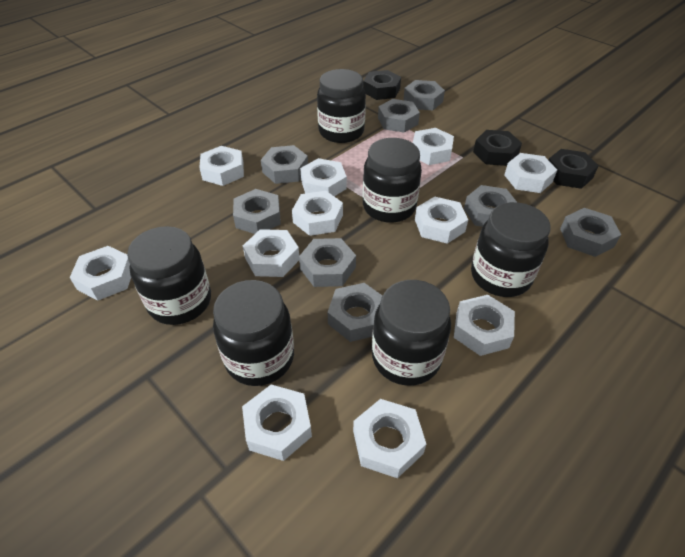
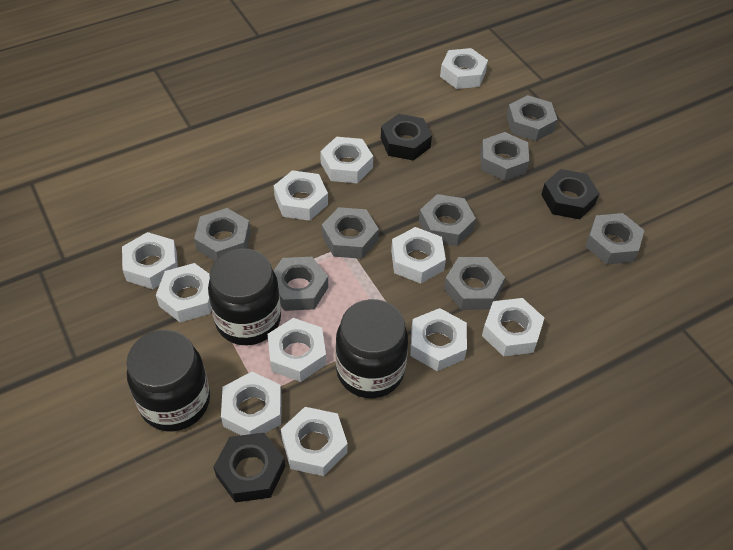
black jar: [127,226,211,325] [213,280,294,386] [317,69,366,143] [363,138,422,223] [372,280,451,386] [471,202,551,297] = 6 -> [126,330,210,431] [208,248,281,345] [335,299,408,399] = 3

